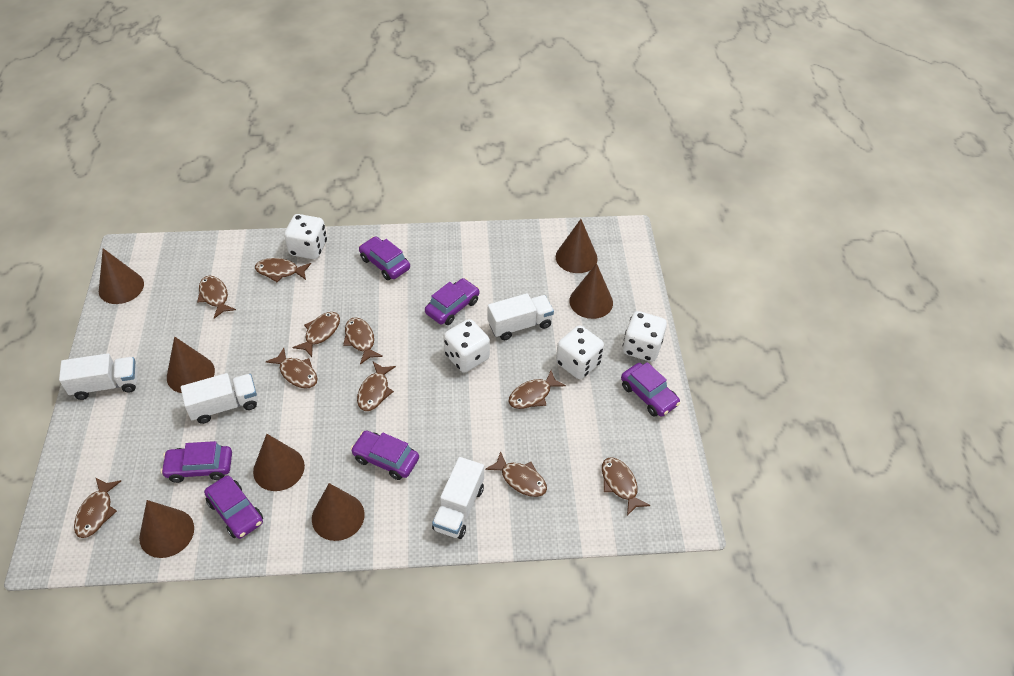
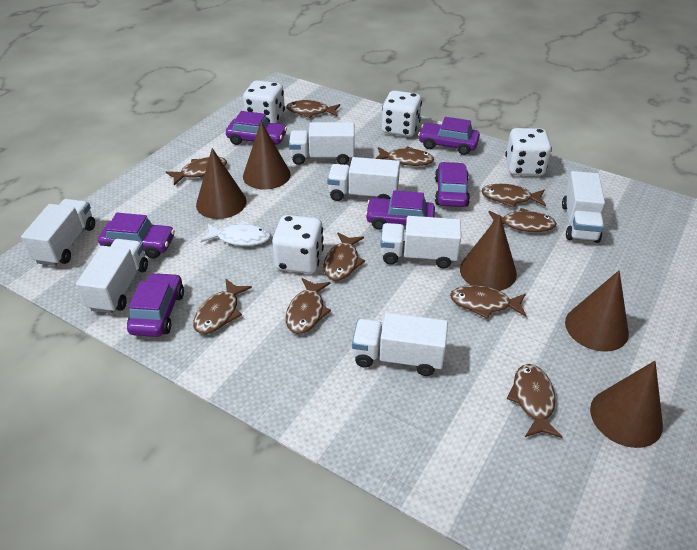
brown cone: [99,248,144,304] [139,500,194,558] [167,337,215,393] [253,434,305,491] [312,483,365,541] [556,219,598,273] [569,263,613,319] = 7 -> [196,148,247,219] [243,121,291,190] [460,214,517,291] [565,270,629,352] [590,361,663,448] = 5
white fish: none = 0 -> [201,220,271,246] = 1
white truck: [59,353,138,400] [181,373,258,424] [432,457,484,539] [488,293,554,340] = 4 -> [21,199,95,266] [76,239,148,313] [289,122,355,165] [327,157,400,201] [352,313,448,376] [380,216,461,268] [562,171,605,243] = 7

